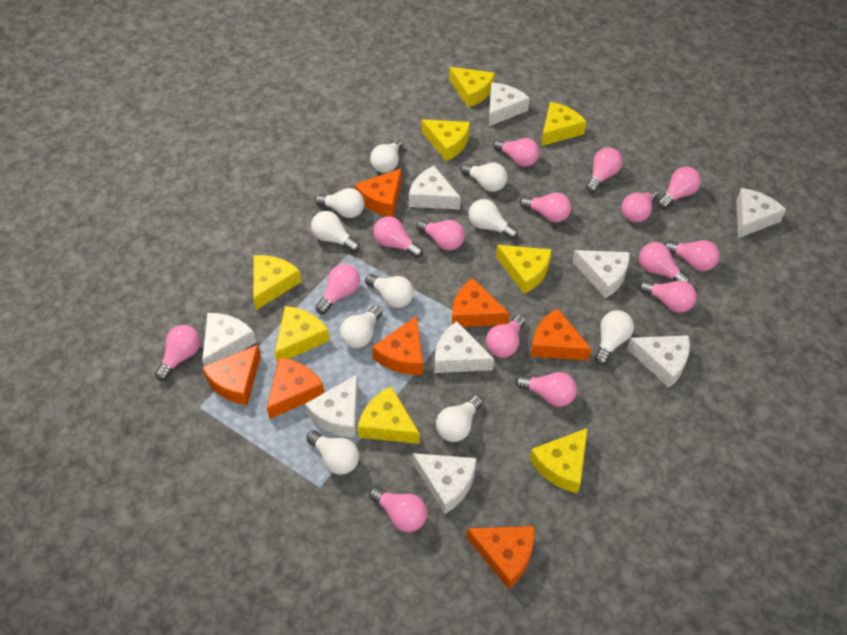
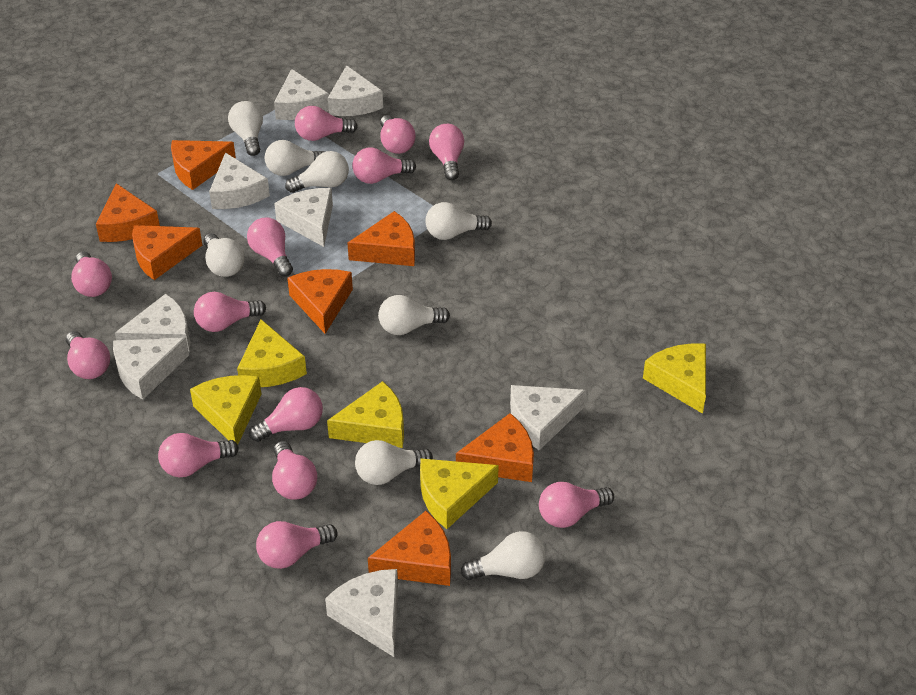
pink light bulb: [155,325,200,381] [316,264,360,314] [369,487,427,532] [373,216,423,258] [416,220,465,251] [486,315,526,358] [493,138,540,167] [515,372,577,407] [520,192,571,223] [586,148,622,193] [621,189,658,223] [639,242,690,283] [639,280,697,313] [657,167,701,209] [664,240,719,271] = 15 -> [66,331,110,379] [71,251,112,297] [158,433,239,477] [194,292,266,332] [247,217,293,277] [249,387,323,442] [256,521,338,569] [272,441,317,500] [295,106,358,141] [352,147,416,184] [380,115,415,154] [429,124,464,180] [539,482,614,528] = 13
white cheese: [202,313,256,366] [305,375,358,438] [409,166,461,210] [413,453,476,514] [435,321,494,373] [489,82,530,126] [573,250,630,298] [627,335,690,388] [736,188,786,238] = 9 -> [113,338,189,400] [115,294,190,352] [209,153,270,209] [274,69,329,120] [274,188,333,247] [325,569,398,657] [328,65,383,116] [510,385,586,450] = 8
white light bulb: [306,430,359,475] [311,211,360,252] [315,188,364,218] [340,305,383,348] [365,274,414,308] [370,138,402,173] [436,395,483,442] [461,163,507,192] [468,199,518,239] [595,310,634,365] = 10 -> [203,233,245,277] [228,101,263,156] [265,140,325,176] [285,151,349,193] [355,440,433,485] [378,295,450,335] [425,202,492,240] [461,531,546,580] = 8
yellow cheese: [253,255,301,310] [275,306,330,364] [357,386,420,444] [422,119,470,161] [449,67,495,108] [496,245,552,294] [529,428,588,494] [541,102,587,146] = 8 -> [190,375,261,445] [237,319,307,387] [327,381,404,448] [420,458,499,529] [643,343,706,414] = 5

